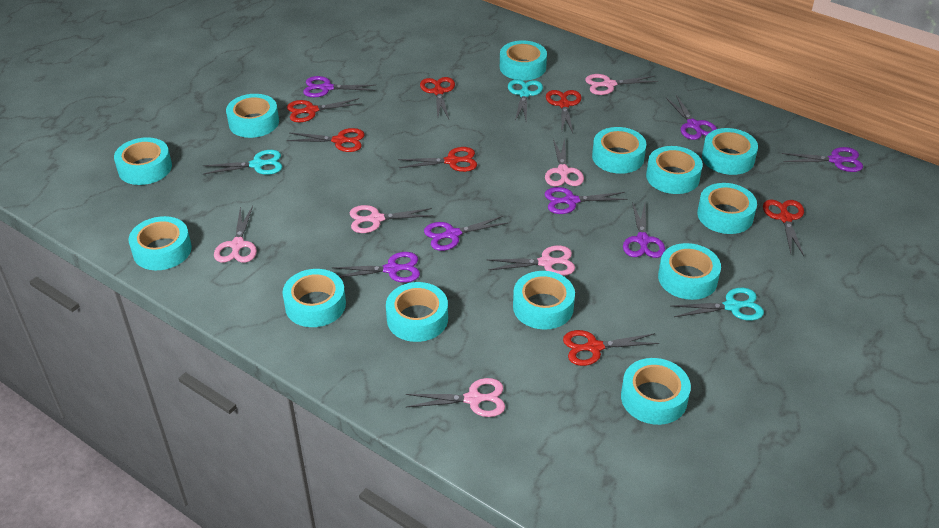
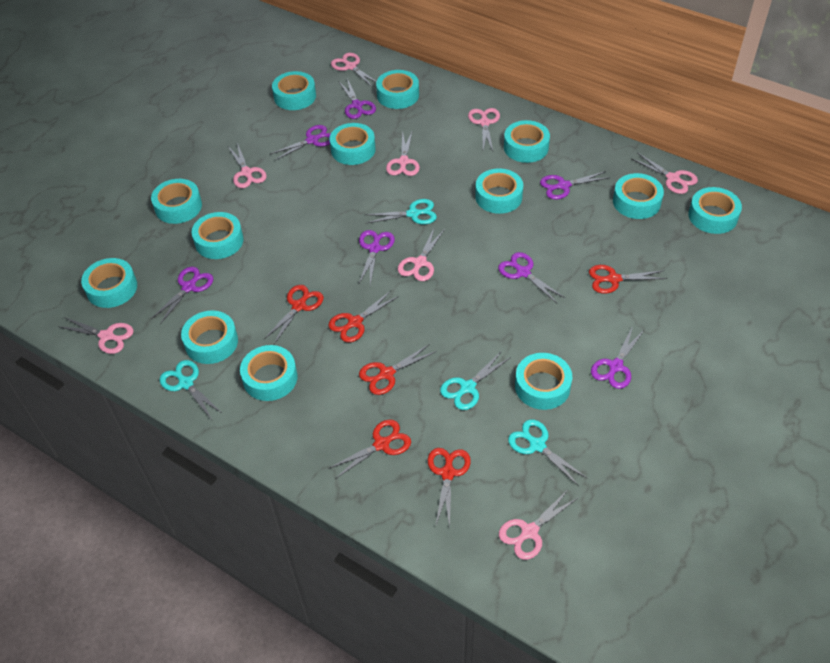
pink scissors: [214,206,257,263] [350,205,434,233] [406,378,505,417] [488,245,575,276] [545,138,584,186] [585,74,658,95] = 6 -> [58,317,134,354] [228,143,267,188] [331,53,377,88] [386,130,420,176] [398,226,445,281] [468,108,500,151] [499,491,579,560] [632,153,698,194] = 8
red scissors: [287,98,362,122] [287,128,365,152] [398,147,477,172] [420,77,455,119] [546,90,582,133] [563,330,659,366] [763,200,804,256] = 7 -> [264,285,324,344] [328,291,399,342] [328,419,411,479] [359,344,437,395] [428,448,471,528] [589,265,667,294] = 6
turquoise scissors: [203,150,282,175] [508,79,543,121] [671,288,764,321] = 3 -> [160,360,223,420] [364,199,437,224] [440,351,511,410] [508,419,588,486] = 4

